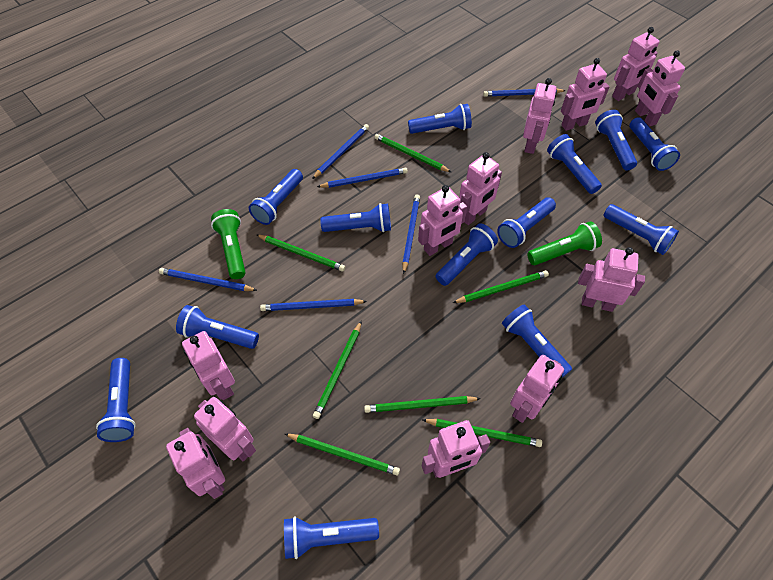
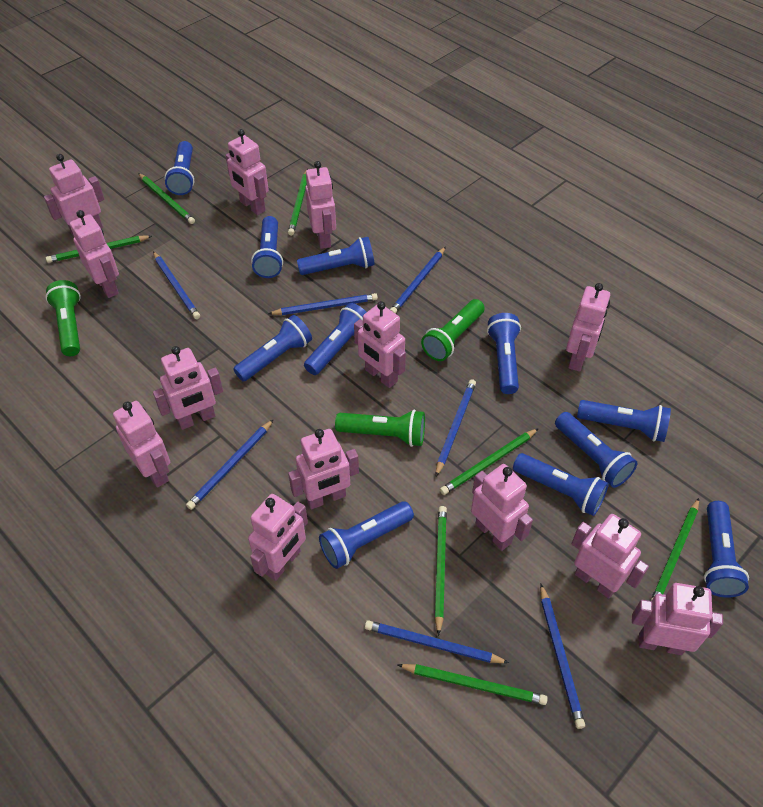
blue flashlight: [96,358,136,442] [176,305,259,349] [249,169,303,225] [284,516,379,559] [320,203,391,232] [408,104,472,134] [435,223,498,286] [497,197,556,248] [502,304,572,378] [547,134,602,194] [595,110,637,170] [603,204,679,255] [630,117,680,171] = 13 -> [165,141,194,195] [233,315,312,382] [251,216,283,278] [297,237,375,275] [304,303,366,375] [319,501,414,569] [487,313,521,394] [513,453,609,516] [555,412,638,488] [577,400,671,442] [704,501,749,598] = 11
blue pencil: [159,268,257,291] [260,299,367,311] [312,124,369,179] [317,168,408,188] [402,194,420,274] [483,88,566,97] = 6 -> [153,251,200,319] [186,419,274,510] [268,293,378,315] [365,620,509,663] [390,247,446,314] [436,379,476,476] [540,584,585,729] = 7
green flashlight: [211,209,246,279] [527,221,602,265] = 2 -> [45,280,81,356] [335,410,425,447] [421,299,485,361] = 3
pink robot: [166,428,225,499] [182,331,235,400] [194,397,256,462] [418,185,467,256] [422,420,490,478] [459,152,502,225] [510,355,564,423] [523,78,556,154] [561,58,610,131] [578,247,645,312] [612,27,660,101] [635,50,685,126] = 12 -> [44,154,105,237] [70,210,119,298] [113,401,170,488] [153,346,223,430] [226,129,269,215] [248,494,308,581] [288,429,359,509] [305,161,336,249] [354,301,406,388] [471,464,533,551] [566,283,610,372] [571,514,649,598] [632,583,723,655] = 13

